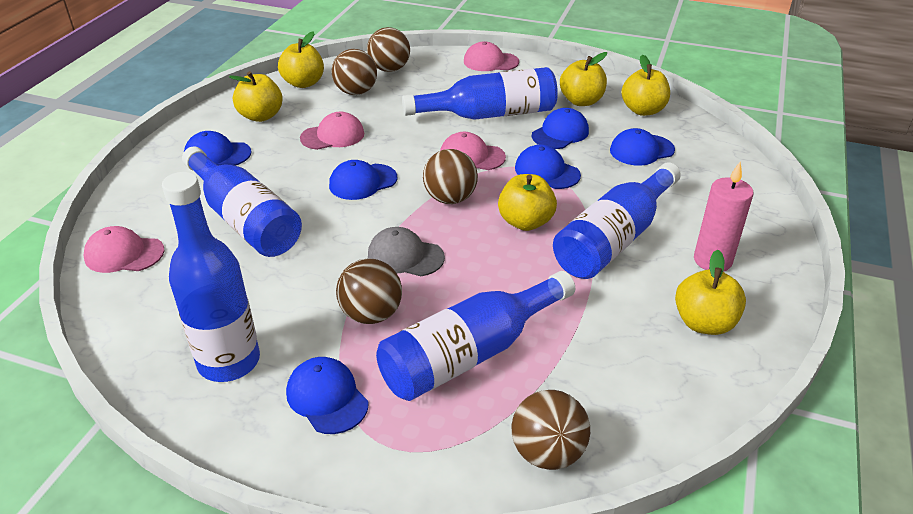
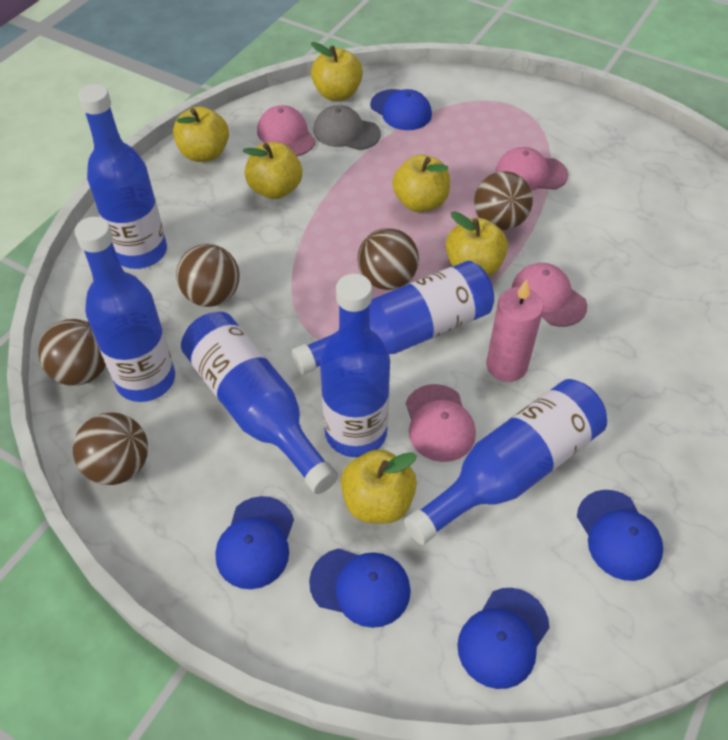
blue bottle: [162,172,260,382] [182,147,302,257] [376,271,575,401] [402,67,558,120] [553,162,681,279] = 5 -> [75,217,175,402] [78,84,167,269] [181,312,338,494] [292,261,494,375] [320,274,390,457] [404,379,607,545] = 6
blue cap: [184,131,251,166] [286,357,369,434] [329,160,397,200] [515,145,581,189] [532,108,589,149] [610,128,675,166] = 6 -> [216,496,294,589] [309,548,411,628] [370,89,432,130] [457,588,550,689] [577,490,663,581] = 5

